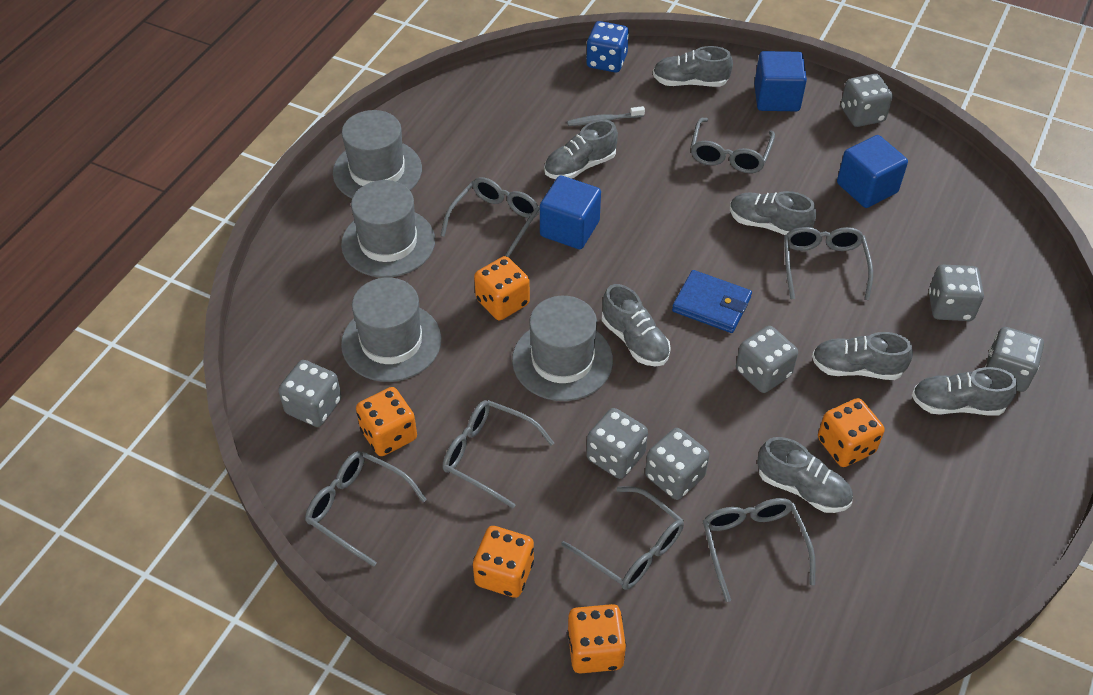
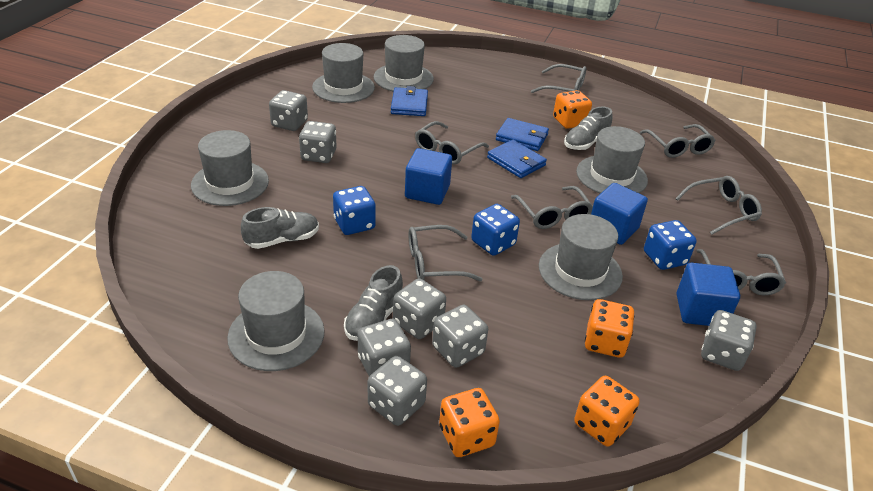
blue dice: [586,21,629,72] = 1 -> [333,186,376,235] [471,204,520,256] [644,220,697,270] = 3
blue wallet: [672,270,752,333] = 1 -> [391,86,428,116] [487,140,547,178] [496,118,549,151] = 3
grey hat: [333,110,422,198] [341,180,435,278] [341,278,442,382] [512,296,613,401] = 4 -> [191,130,269,206] [227,271,325,371] [312,43,375,103] [374,35,434,92] [539,214,623,300] [576,126,648,194] = 6
grey shoe: [544,120,618,179] [602,284,671,366] [653,46,733,87] [730,191,816,235] [757,437,853,513] [812,332,913,380] [912,367,1017,416] = 7 -> [241,207,319,249] [344,265,403,341] [564,107,613,150] = 3
grey toothbrush: [567,106,645,126] = 1 -> none = 0
orange dice: [356,387,417,456] [473,526,534,598] [474,256,530,320] [567,604,626,674] [818,398,885,467] = 5 -> [439,388,500,457] [553,90,592,129] [574,376,640,447] [585,299,634,358] = 4

